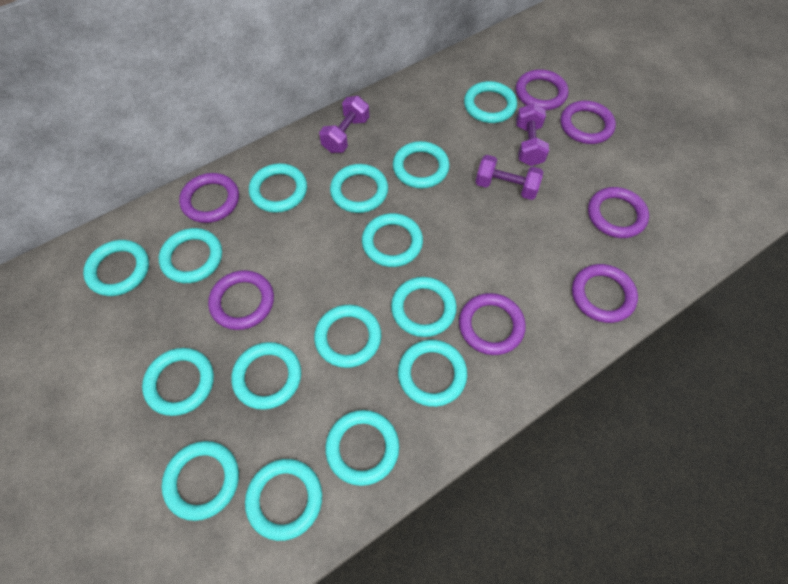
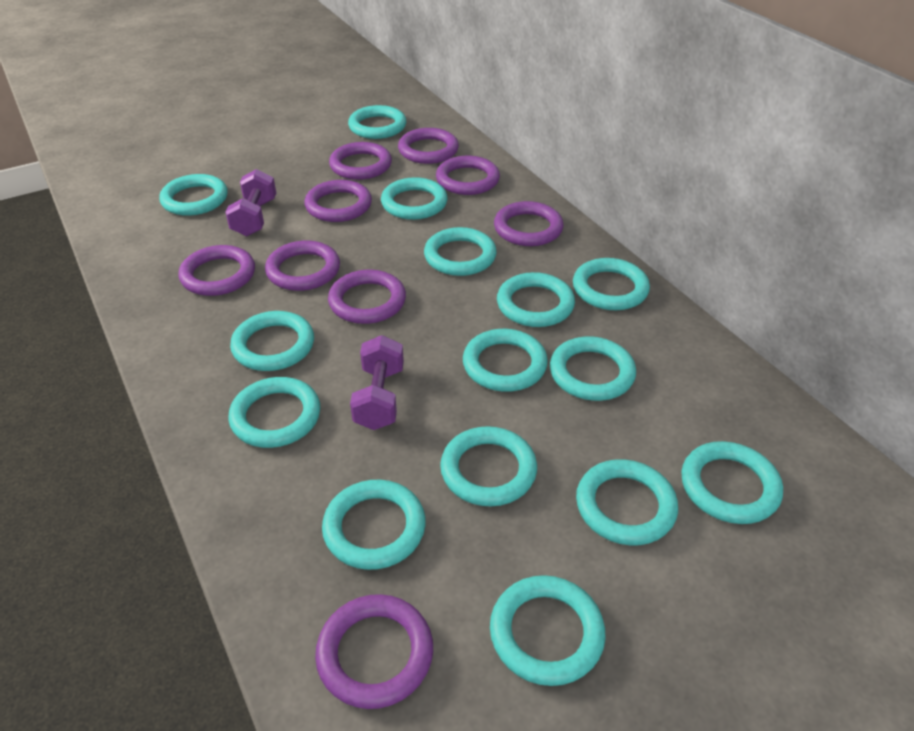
purple dumbbell: [319,96,369,153] [476,155,543,200] [516,103,549,166] = 3 -> [225,169,276,236] [350,335,404,430] = 2
purple ring: [179,173,239,223] [208,270,274,330] [459,293,526,355] [516,69,569,110] [560,101,616,144] [572,264,638,323] [588,187,649,238] = 7 -> [178,245,255,296] [265,240,340,291] [304,180,372,222] [315,594,433,709] [328,270,406,324] [329,142,392,180] [398,128,459,164] [436,156,500,195] [494,201,564,246] = 9

